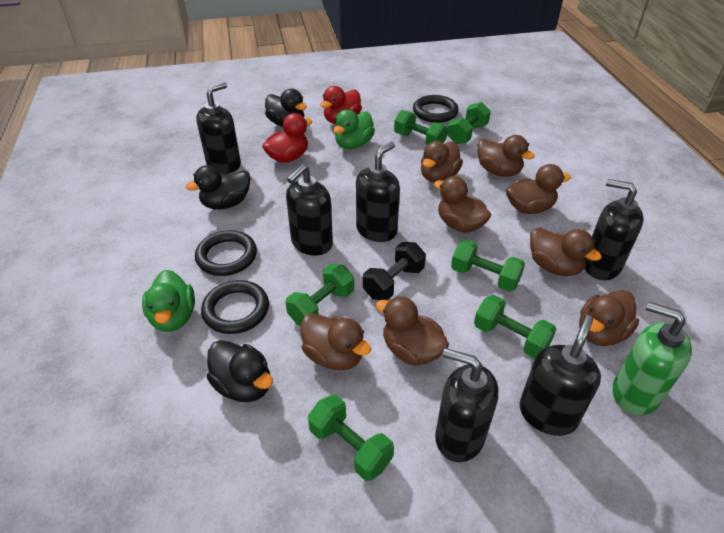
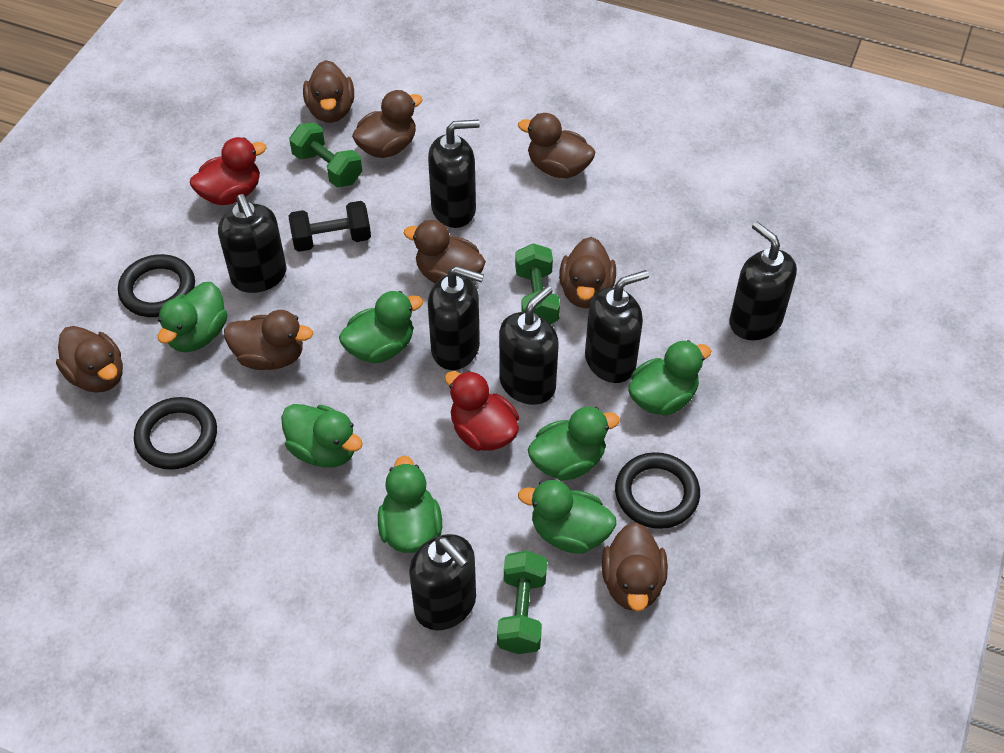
black duck: [186,165,250,210] [206,340,273,402] [265,89,307,127] = 3 -> none = 0
black soap dispenser: [196,82,241,173] [286,164,333,256] [356,142,400,242] [435,348,498,462] [519,315,601,436] [584,179,644,280] = 6 -> [218,194,287,293] [409,534,476,630] [428,120,480,228] [428,266,484,370] [499,286,559,405] [585,270,649,383] [729,222,797,340] = 7
green duck: [142,270,195,332] [333,109,375,149] = 2 -> [158,282,227,352] [281,404,363,468] [339,291,423,363] [378,456,442,553] [518,480,616,554] [528,407,620,481] [628,340,711,416] = 7
green dumbbell: [285,264,354,326] [308,395,394,481] [394,110,448,145] [447,102,491,144] [451,240,525,292] [474,295,556,358] = 6 -> [289,122,362,188] [497,551,547,654] [515,243,560,324] = 3
green soap dispenser: [613,302,692,416] = 1 -> none = 0

